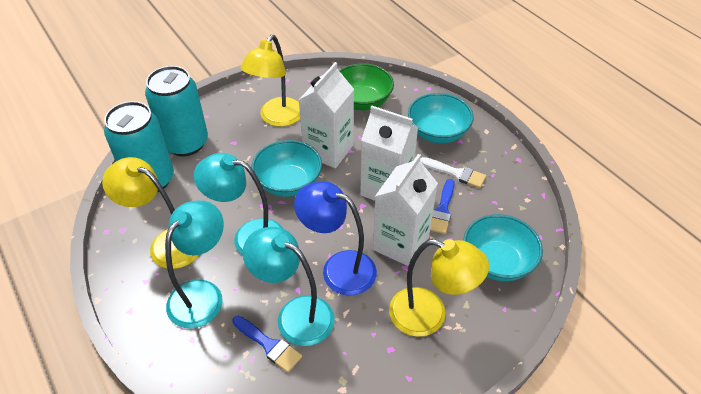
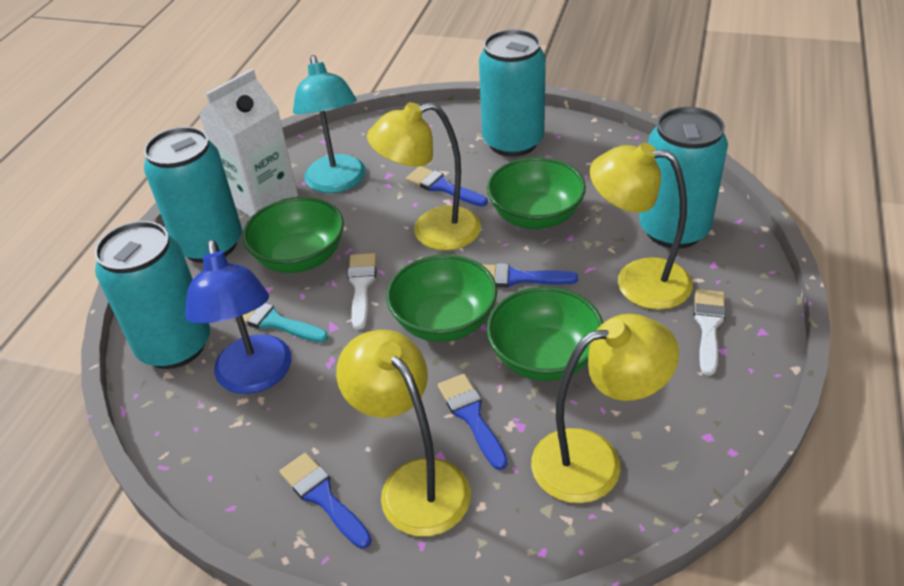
blue brush: [232,316,302,373] [430,179,455,234] = 2 -> [280,453,372,549] [406,166,488,207] [438,374,507,470] [483,263,578,287] = 4
green bowl: [339,63,394,110] = 1 -> [243,197,344,273] [386,254,497,342] [487,157,586,229] [487,287,603,381] = 4
turquoise bowl: [251,140,322,197] [408,93,474,143] [463,214,543,281] = 3 -> none = 0
turquoise brush: none = 0 -> [232,303,328,343] = 1
turquoise can: [104,101,174,192] [145,66,208,156] = 2 -> [94,221,210,369] [144,127,242,263] [479,29,546,157] [639,107,728,249] = 4
turquoise lamp: [165,200,224,328] [194,153,283,255] [243,227,335,346] = 3 -> [293,55,366,193] = 1
white brush: [420,157,486,188] = 1 -> [347,253,376,330] [693,289,726,376] = 2
white carton: [299,62,354,168] [360,106,418,201] [373,154,438,266] = 3 -> [199,69,298,217] = 1
yellow lamp: [102,157,199,269] [241,35,300,127] [389,239,489,337] = 3 -> [336,330,471,536] [367,102,481,251] [531,314,679,503] [590,143,693,310] = 4

